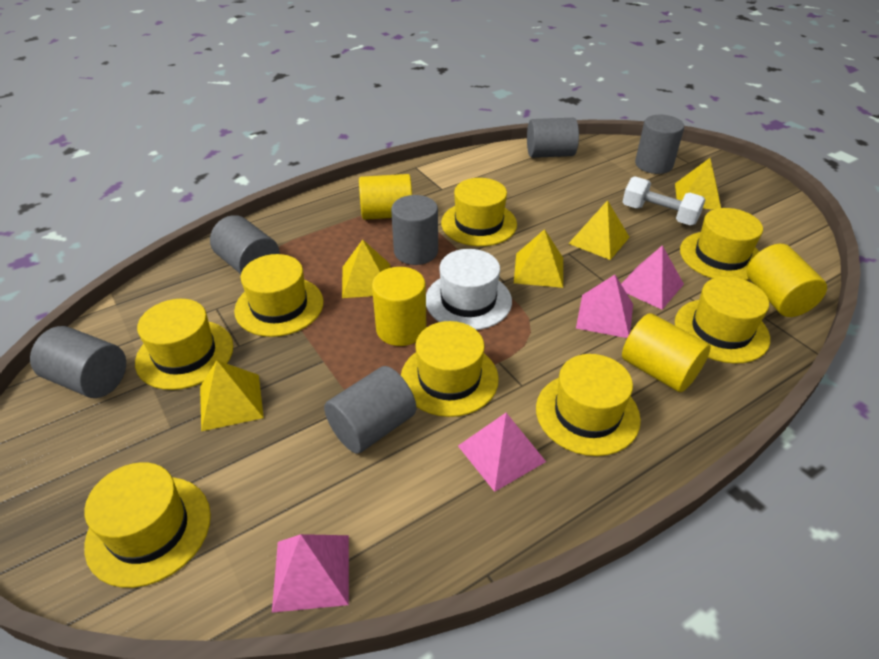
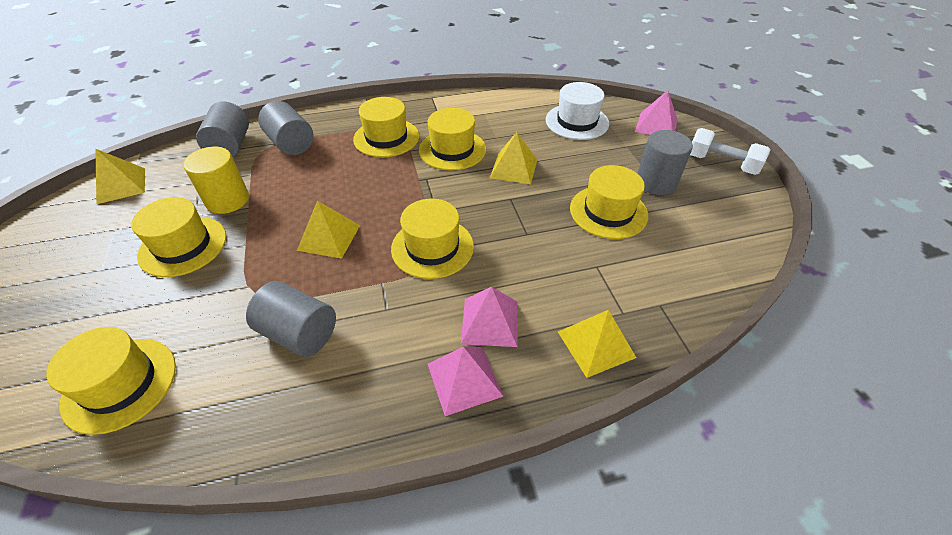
grey cylinder: [30,326,126,398] [210,215,280,274] [324,366,416,454] [391,195,438,265] [527,118,579,158] [635,115,684,174] = 6 -> [196,101,249,157] [246,281,336,357] [258,101,314,155] [637,130,693,195] = 4
pink pyramid: [272,534,349,613] [458,413,546,492] [576,275,633,338] [621,245,684,310] = 4 -> [428,347,504,416] [461,287,518,347] [635,90,678,135] = 3
yellow cylinder: [359,174,412,220] [372,267,426,346] [622,313,711,392] [747,244,827,317] = 4 -> [183,147,249,214] = 1
yellow hat: [84,462,211,588] [135,299,233,390] [234,254,323,337] [401,321,499,417] [441,178,517,246] [536,354,641,456] [675,277,770,364] [680,208,763,281] = 8 -> [46,327,176,435] [131,197,226,277] [353,97,419,157] [391,198,474,279] [419,108,486,171] [570,165,648,239] = 6
yellow pyramid: [200,360,264,431] [342,240,390,298] [514,229,563,288] [568,200,630,260] [675,158,721,210] = 5 -> [95,149,145,204] [297,201,360,259] [490,132,537,184] [558,310,636,378] = 4

